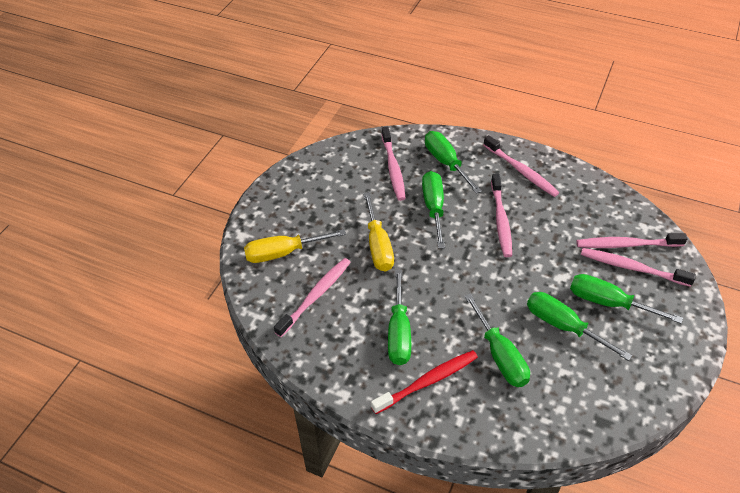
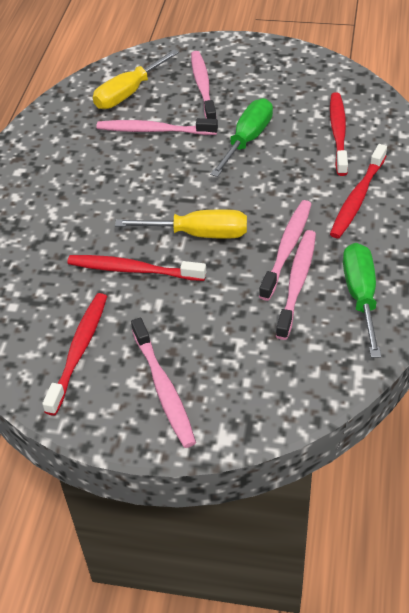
green screwdriver: [388,270,411,365] [422,171,445,248] [425,131,482,194] [464,293,530,387] [527,292,632,361] [570,274,683,324] = 6 -> [210,98,273,177] [343,243,381,358] = 2
pink toothbrush: [274,258,351,337] [381,127,406,201] [483,135,559,197] [491,174,512,257] [576,233,687,248] [581,248,696,287] = 6 -> [96,118,218,135] [131,318,196,448] [191,51,217,119] [259,200,311,301] [276,230,316,340] = 5
red toothbrush: [371,350,478,414] = 1 -> [42,293,107,416] [67,255,206,281] [330,92,348,176] [330,144,387,238] = 4

